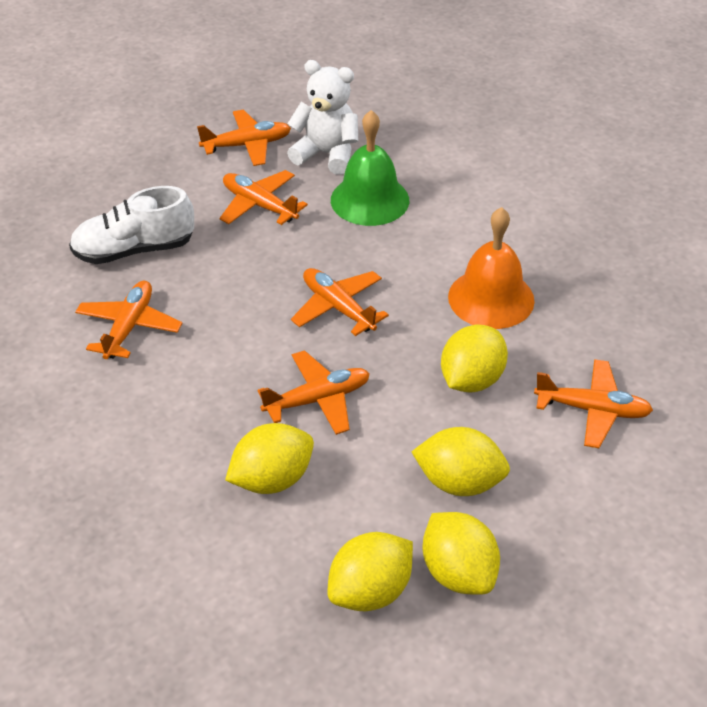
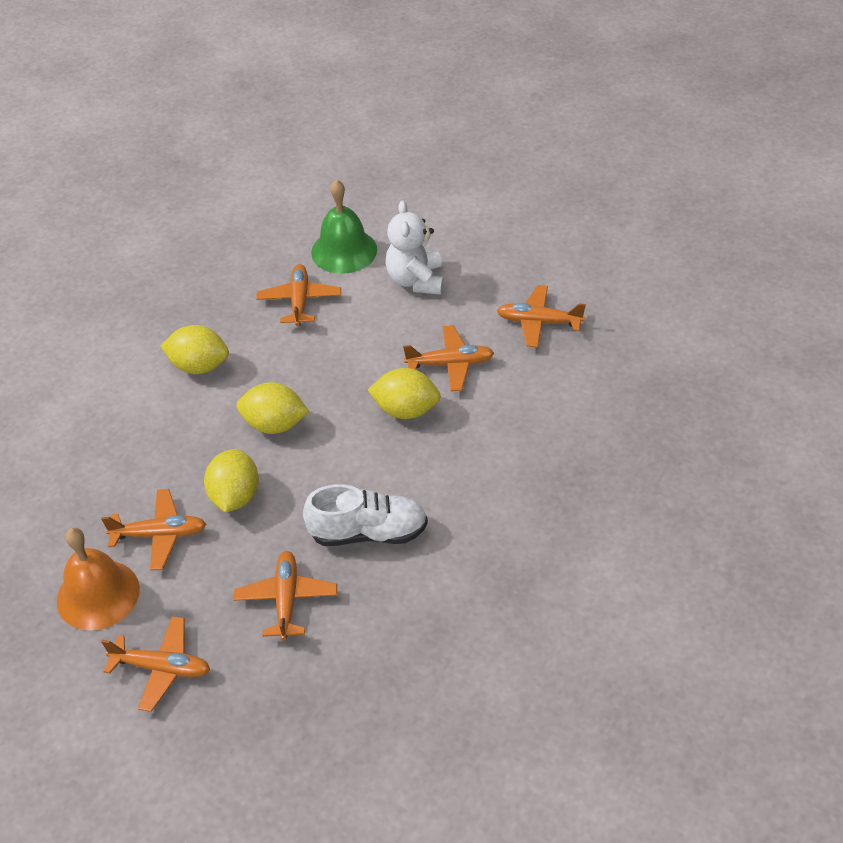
yellow lemon: [225,423,314,494] [327,532,413,611] [412,427,510,496] [422,512,500,595] [441,325,508,393] = 5 -> [160,325,229,374] [204,449,259,513] [237,382,309,434] [368,368,441,419] = 4

